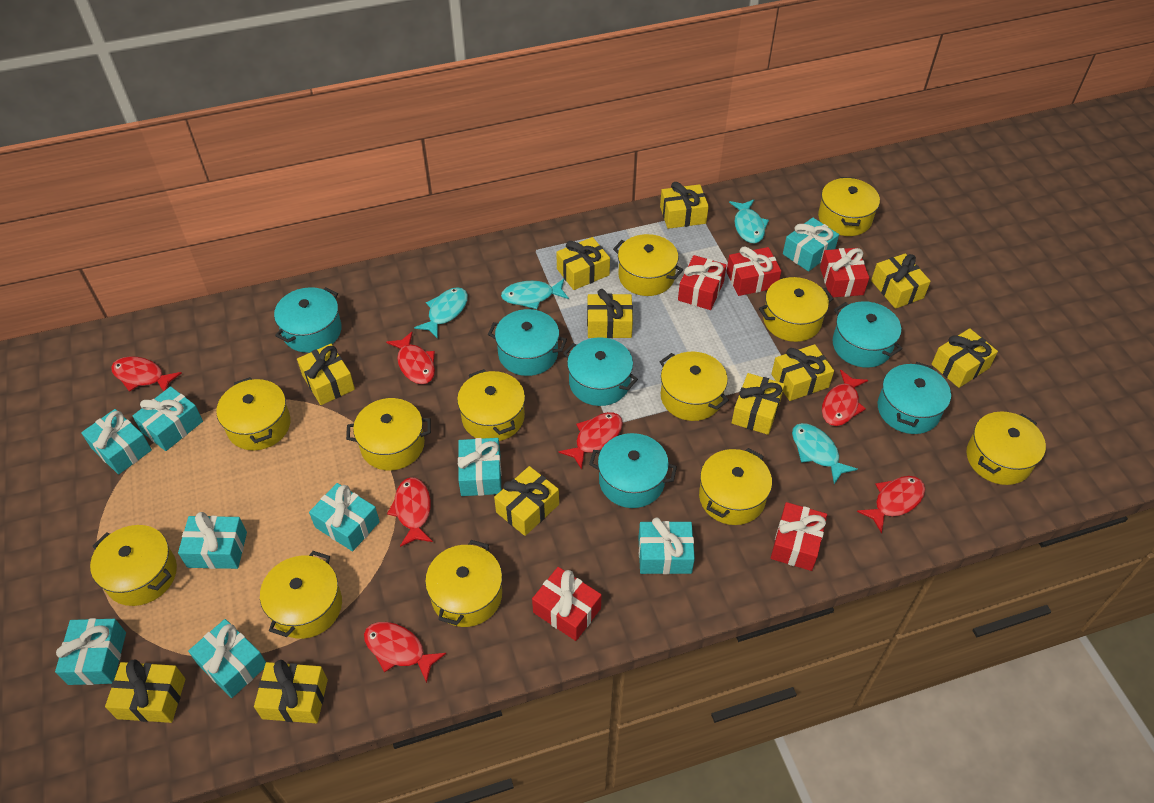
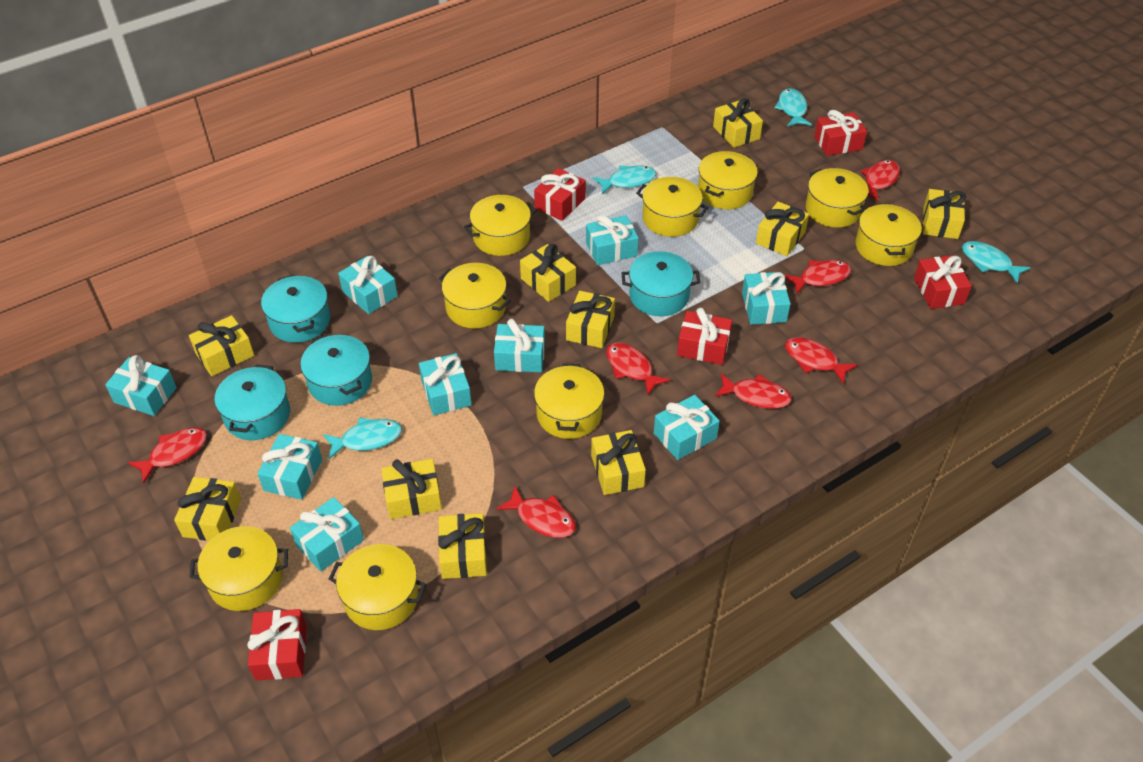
turquoise pot: [274,287,342,353] [488,309,567,376] [563,337,638,406] [589,433,677,508] [832,301,902,368] [877,362,951,434] = 6 -> [215,365,290,440] [261,275,330,343] [300,334,372,406] [622,251,700,316] = 4
yellow gift: [105,660,186,723] [254,660,328,723] [297,344,355,405] [494,466,559,536] [556,237,610,290] [587,289,633,338] [660,182,709,229] [732,373,785,435] [771,344,834,401] [871,253,931,309] [932,328,998,388] = 11 -> [174,477,241,541] [189,315,254,376] [381,459,442,519] [438,513,487,579] [520,244,576,302] [566,291,615,348] [591,430,646,495] [713,98,763,148] [756,201,809,256] [923,189,966,239] = 10
yellow pot: [90,525,177,606] [216,377,291,450] [260,551,342,639] [346,398,431,470] [425,540,502,627] [457,369,525,441] [613,234,683,296] [660,352,729,421] [699,448,772,525] [759,277,834,342] [818,177,880,236] [967,412,1046,485] = 12 -> [190,526,288,611] [329,544,427,630] [439,263,511,328] [464,195,536,256] [534,363,605,439] [636,177,709,237] [698,151,758,209] [806,168,869,228] [855,203,922,266] = 9

